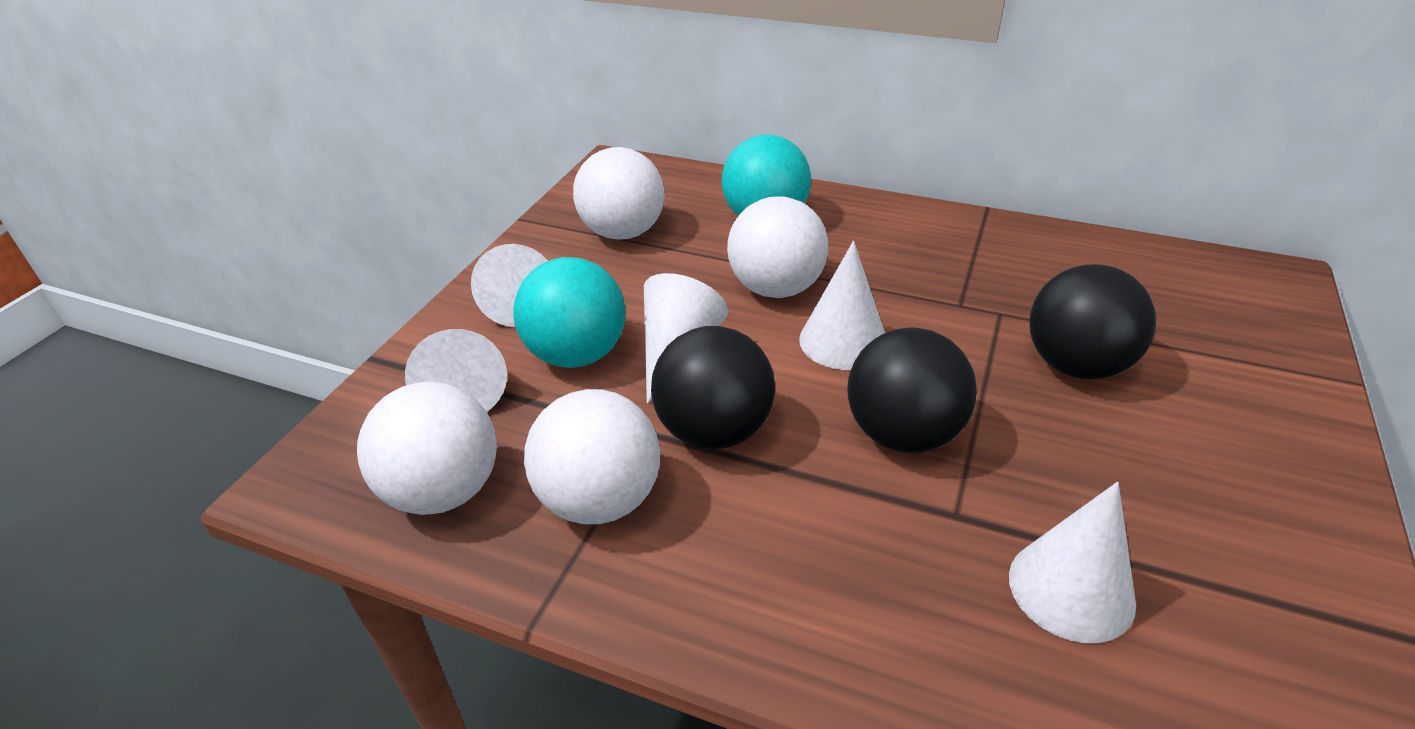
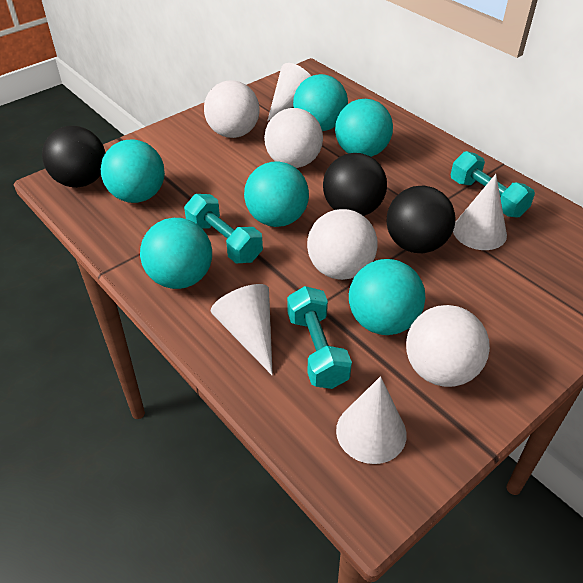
turquoise ball: [513,257,625,368] [722,134,811,216] = 2 -> [101,139,165,203] [140,218,212,289] [244,161,309,227] [293,74,348,131] [335,99,393,157] [349,259,425,335] = 6
turquoise dumbbell: none = 0 -> [184,194,263,263] [287,286,352,389] [451,151,535,218] = 3
white cone: [405,329,507,412] [471,244,548,328] [644,273,728,404] [799,241,885,370] [1009,482,1136,643] = 5 -> [211,284,273,375] [267,63,311,121] [336,376,406,464] [453,174,507,250] = 4

